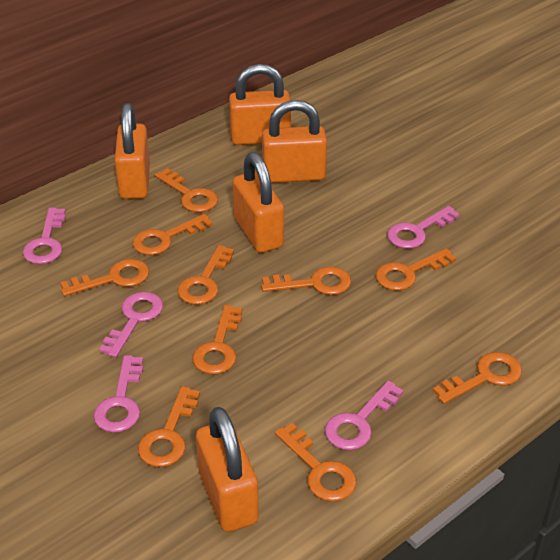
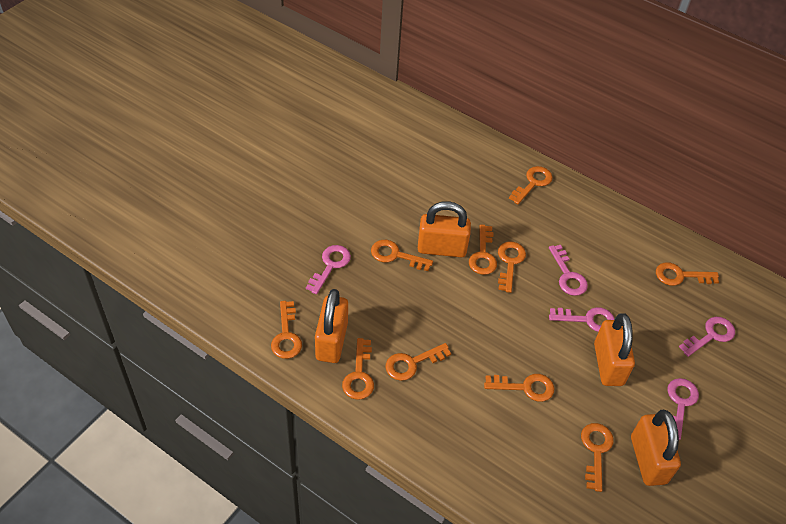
orange padlock: [114,103,150,199] [196,407,259,532] [229,64,291,145] [233,152,284,253] [262,100,327,183] = 5 -> [315,289,348,363] [418,201,471,257] [594,313,635,386] [631,410,681,486] = 4

